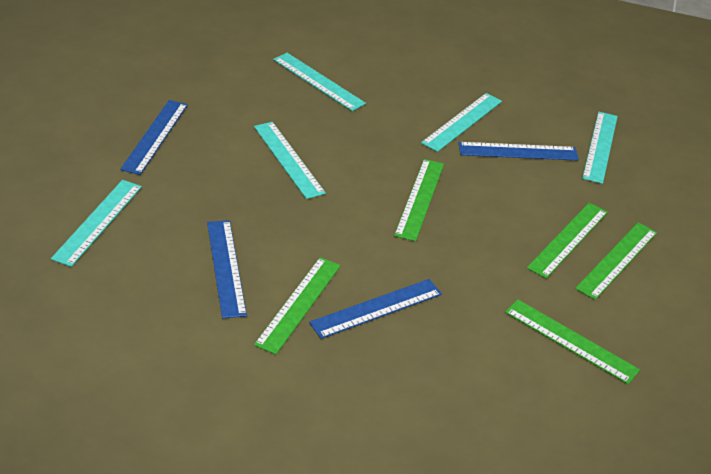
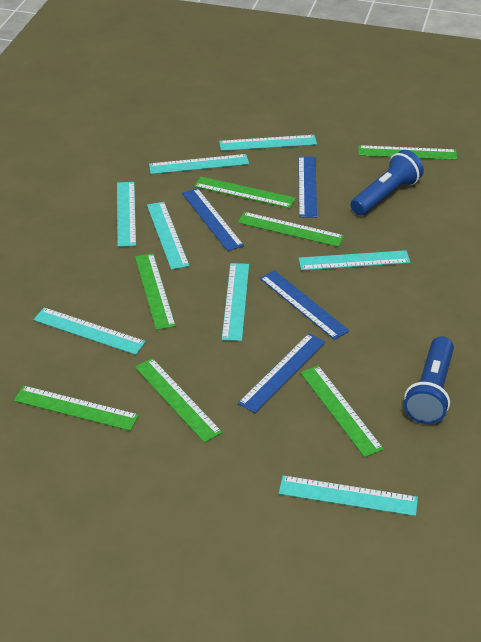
blue flashlight: none = 0 -> [351,150,424,216] [404,336,454,424] = 2
green ruler: [254,257,341,354] [394,159,444,241] [505,299,640,384] [527,203,608,279] [575,223,657,300] = 5 -> [14,386,139,431] [135,253,176,330] [135,358,222,443] [194,177,296,208] [238,212,344,247] [300,365,384,457] [358,145,457,160] = 7
turquoise ruler: [51,180,142,267] [254,122,326,199] [273,53,366,111] [421,93,502,152] [582,112,618,184] = 5 -> [33,308,146,355] [117,182,136,247] [147,202,190,270] [149,154,249,174] [219,135,317,151] [222,263,249,341] [279,475,418,516] [299,250,410,270] = 8

